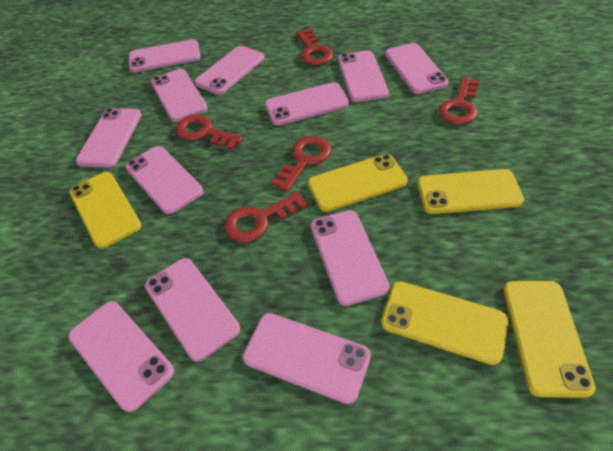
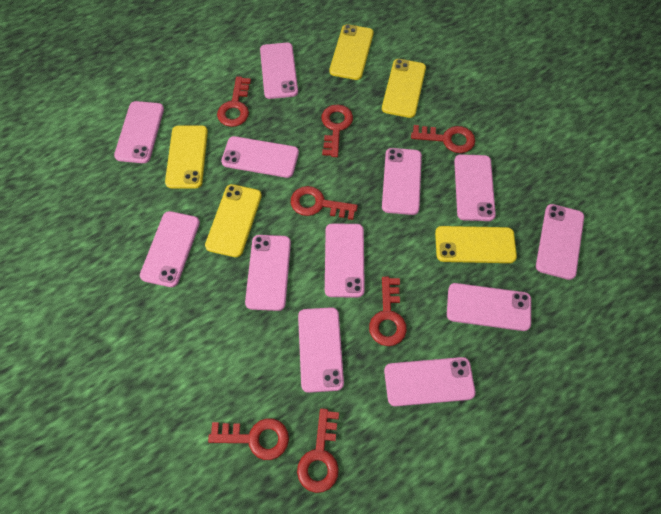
red key: [176,115,243,150] [225,191,308,242] [271,136,331,192] [296,28,333,65] [439,77,480,125] = 5 -> [208,418,289,460] [217,76,251,127] [291,186,358,220] [297,408,339,493] [321,105,353,157] [369,277,407,346] [411,125,475,153] = 7

